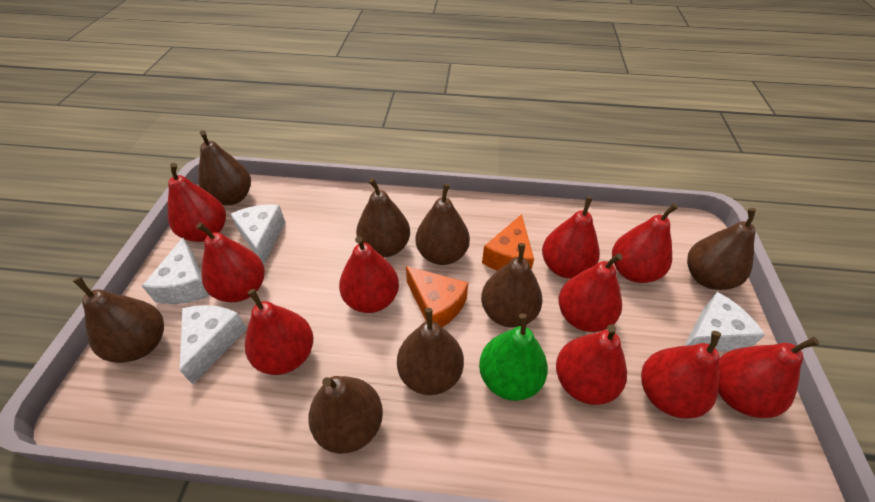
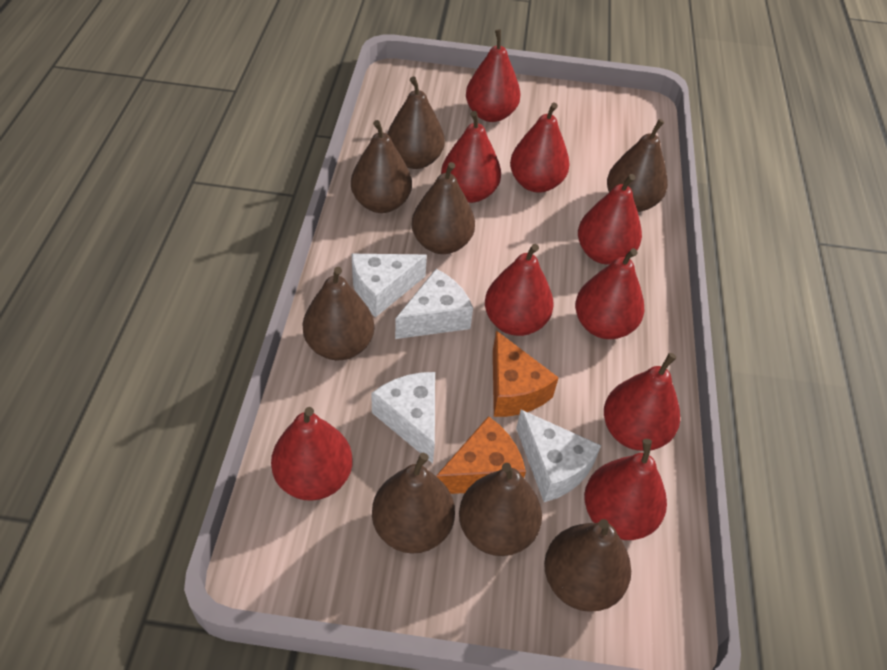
green pear: [479,313,548,401] = 1 -> none = 0
red pear: [168,163,226,242] [196,222,265,302] [245,289,313,375] [339,236,399,313] [542,196,600,279] [556,325,627,405] [559,253,623,332] [612,203,678,283] [641,331,721,419] [718,337,819,418] = 10 -> [271,407,352,501] [441,111,501,203] [466,29,521,122] [485,244,554,336] [510,103,570,193] [575,248,645,339] [578,174,642,265] [584,439,667,540] [604,353,680,451] = 9

